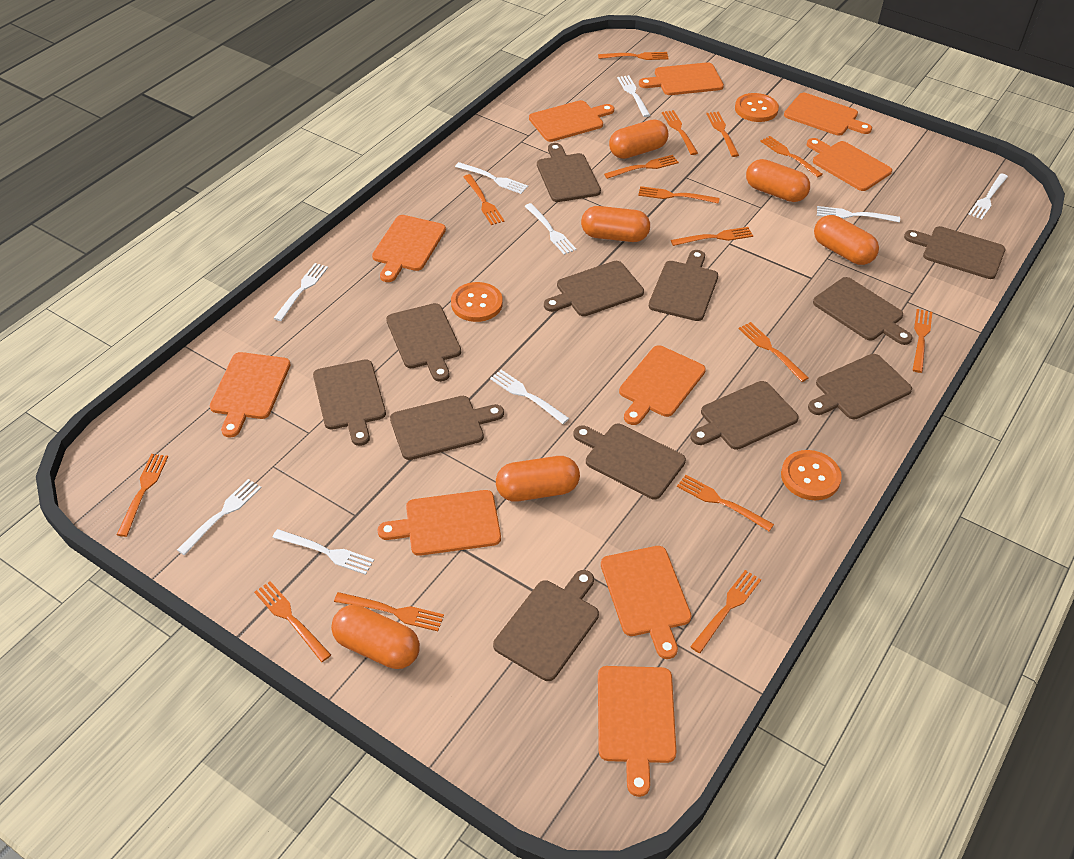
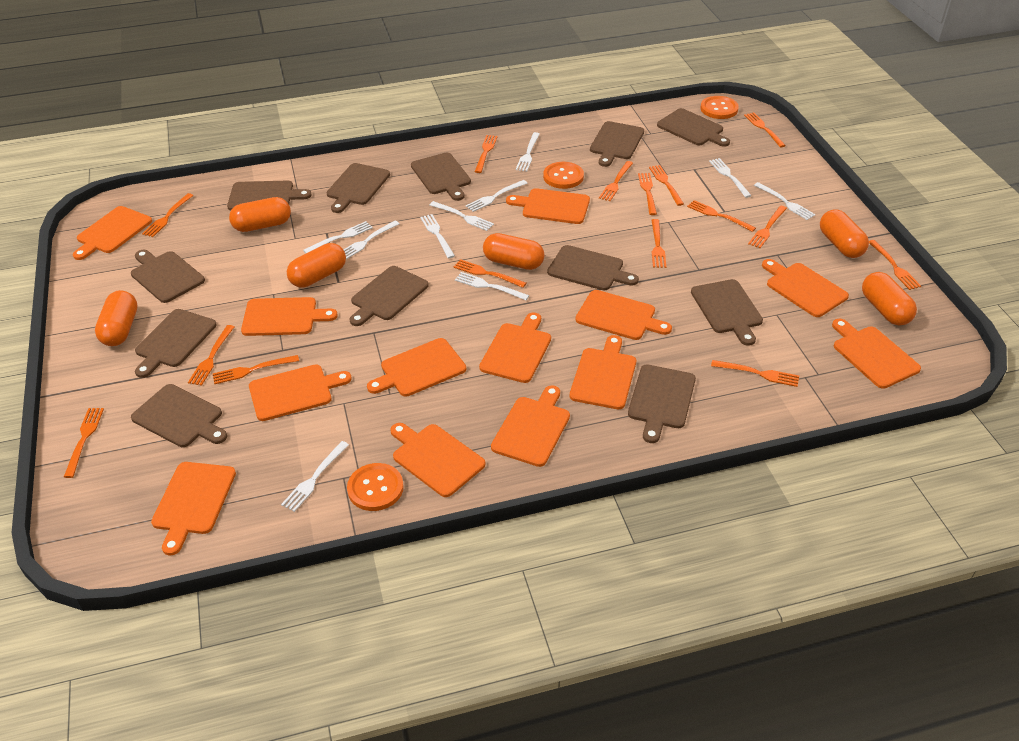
orange cutting board: [210,352,291,437] [372,215,446,282] [378,490,501,556] [529,100,614,142] [598,666,676,797] [601,546,692,659] [619,345,706,425] [639,62,724,95] [784,93,872,136] [807,138,892,191] = 10 -> [73,206,152,260] [151,462,236,555] [241,297,338,336] [249,364,352,421] [367,338,466,397] [390,423,486,497] [479,312,551,383] [491,385,570,467] [506,188,590,224] [570,335,636,409] [575,290,672,340] [762,259,849,317] [832,319,921,389] = 13
white fork: [177,479,262,555] [272,529,374,575] [274,263,328,321] [455,162,528,194] [490,370,569,424] [525,203,577,255] [617,75,650,117] [817,206,900,223] [968,173,1008,220] = 9 -> [281,441,349,512] [303,221,373,253] [343,221,399,259] [420,214,455,258] [430,201,494,231] [455,272,529,300] [466,180,527,212] [516,132,540,172] [709,158,752,198] [754,182,816,220] = 10

